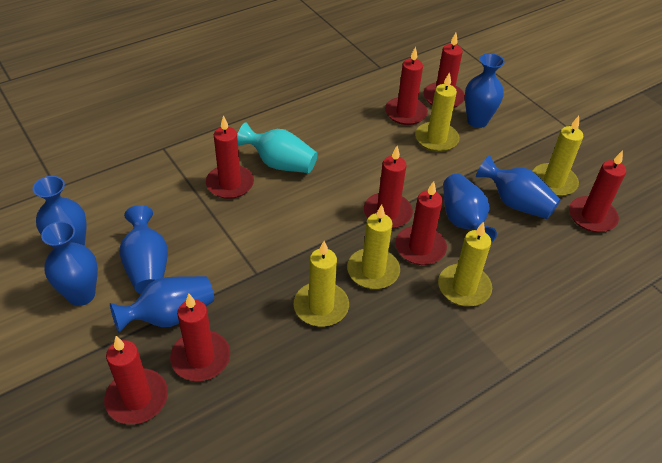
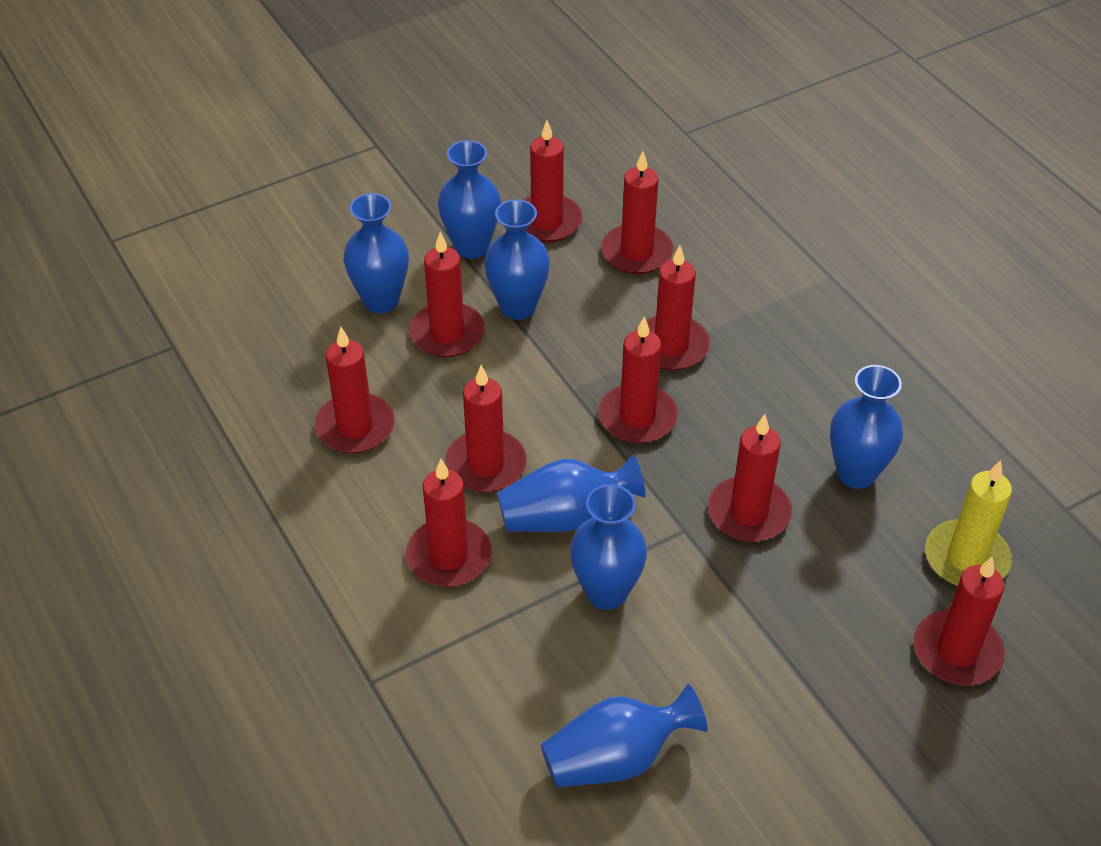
red candle: [104,336,168,424] [170,294,230,381] [206,115,254,199] [364,146,413,229] [385,47,428,125] [395,181,447,265] [423,33,465,108] [569,150,626,232] = 8 -> [315,327,395,454] [406,459,492,587] [409,232,485,357] [445,365,527,493] [523,120,582,242] [598,317,678,444] [601,151,673,274] [637,245,710,371] [708,414,792,542] [914,557,1005,685] = 10
turquoise vase: [237,122,318,173] = 1 -> none = 0
yellow candle: [294,241,349,327] [347,204,400,289] [415,72,460,152] [438,221,492,307] [533,116,583,196] = 5 -> [925,460,1012,586] = 1

